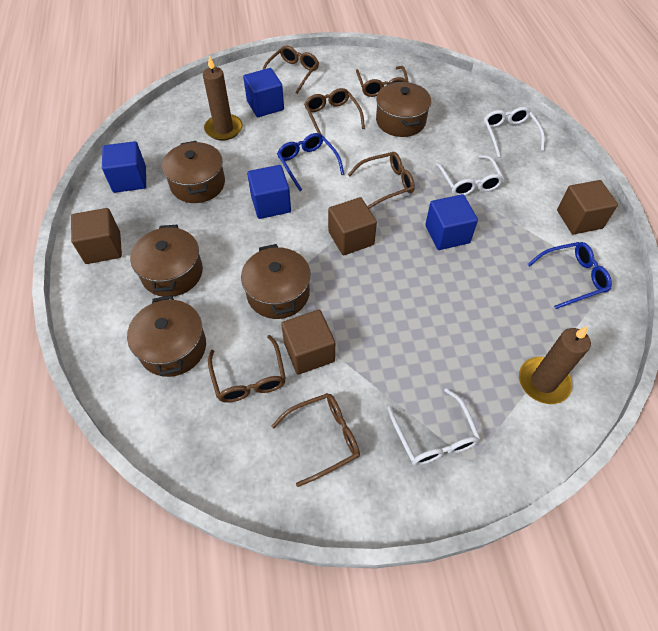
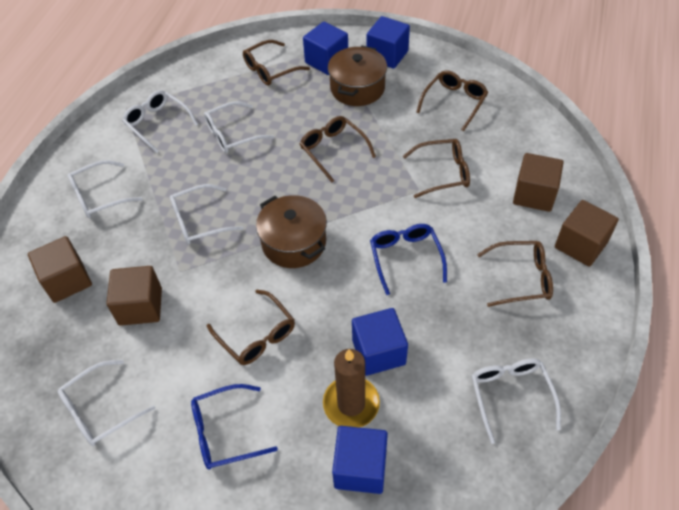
brown candle: [203,55,243,141] [519,326,591,404] = 2 -> [323,349,380,428] = 1
brown pot: [127,295,206,377] [130,225,203,297] [162,141,225,203] [241,244,311,319] [376,81,431,137] = 5 -> [256,195,327,268] [328,46,387,106] = 2
white glasses: [387,388,480,466] [435,155,504,196] [484,107,545,158] = 3 -> [58,360,155,446] [67,160,143,218] [122,90,198,153] [170,184,243,245] [204,101,274,153] [471,358,561,444] = 6

